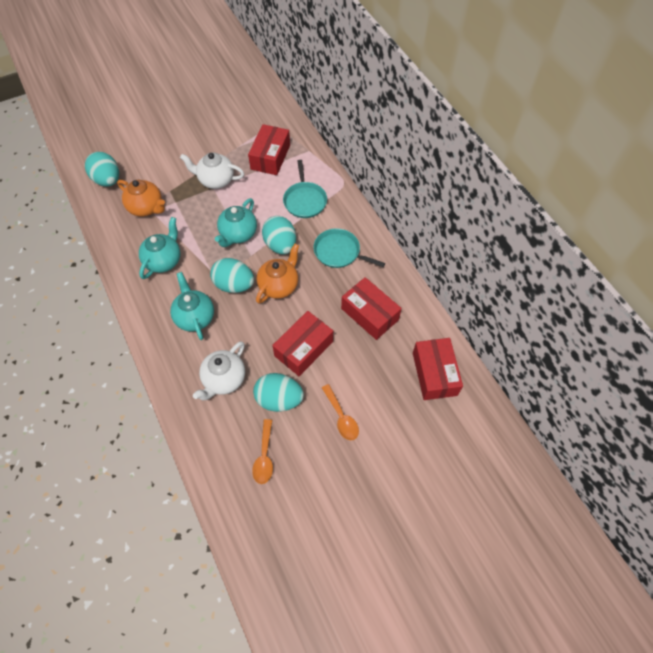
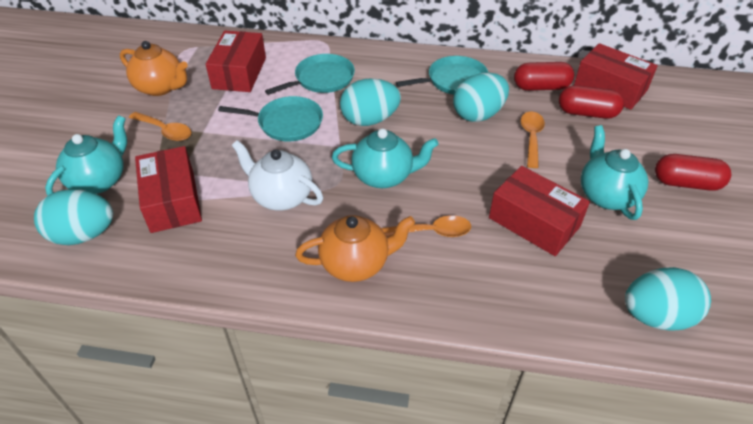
orange spoon: [252,419,273,484] [322,384,359,440] = 2 -> [129,112,191,141] [381,215,471,237] [521,112,545,168] = 3
red capsule: none = 0 -> [514,62,574,91] [559,85,624,119] [655,154,731,191] = 3
turquoise pan: [283,160,327,218] [314,228,385,268] = 2 -> [218,96,323,141] [265,54,355,95] [396,56,489,95] = 3
white teapot: [180,153,244,189] [193,341,245,400] = 2 -> [232,140,323,211] = 1

